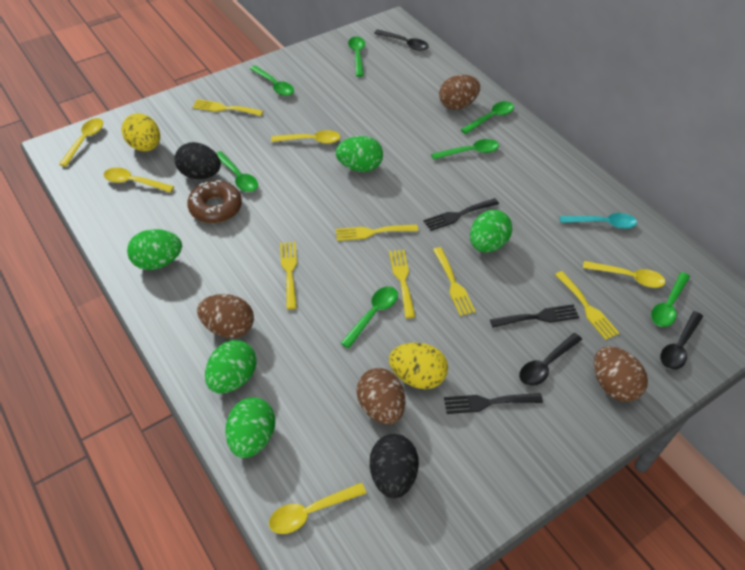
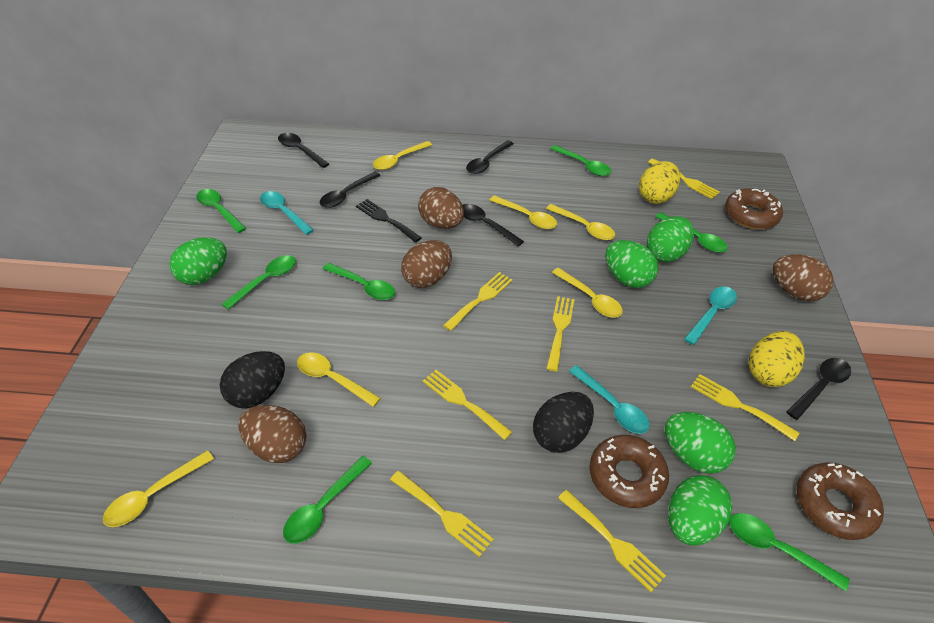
black fork: [424,198,499,231] [444,393,543,414] [490,304,579,328] = 3 -> [356,199,422,243] = 1
black spoon: [374,29,429,51] [519,333,582,386] [660,311,703,370] = 3 -> [278,133,329,168] [320,172,381,208] [462,204,524,246] [466,140,514,174] [786,358,851,420] = 5
brown donut: [187,180,242,223] = 1 -> [589,435,669,508] [725,188,783,229] [796,462,884,540] = 3
turquoise spoon: [560,213,637,229] = 1 -> [260,191,314,235] [569,365,650,434] [684,286,737,345] = 3
yellow fork: [192,99,263,116] [280,242,297,310] [336,225,418,241] [389,250,415,318] [433,247,476,316] [555,271,619,340] = 6 -> [390,471,494,557] [423,370,512,440] [443,272,513,331] [546,296,575,372] [558,490,666,592] [648,158,720,199] [691,374,799,441] = 7
yellow spoon: [59,118,103,167] [104,167,174,193] [269,483,366,534] [271,130,341,144] [583,261,666,288] = 5 -> [103,450,214,527] [297,352,381,407] [373,141,432,170] [490,195,557,229] [546,204,615,240] [552,268,623,318] = 6

